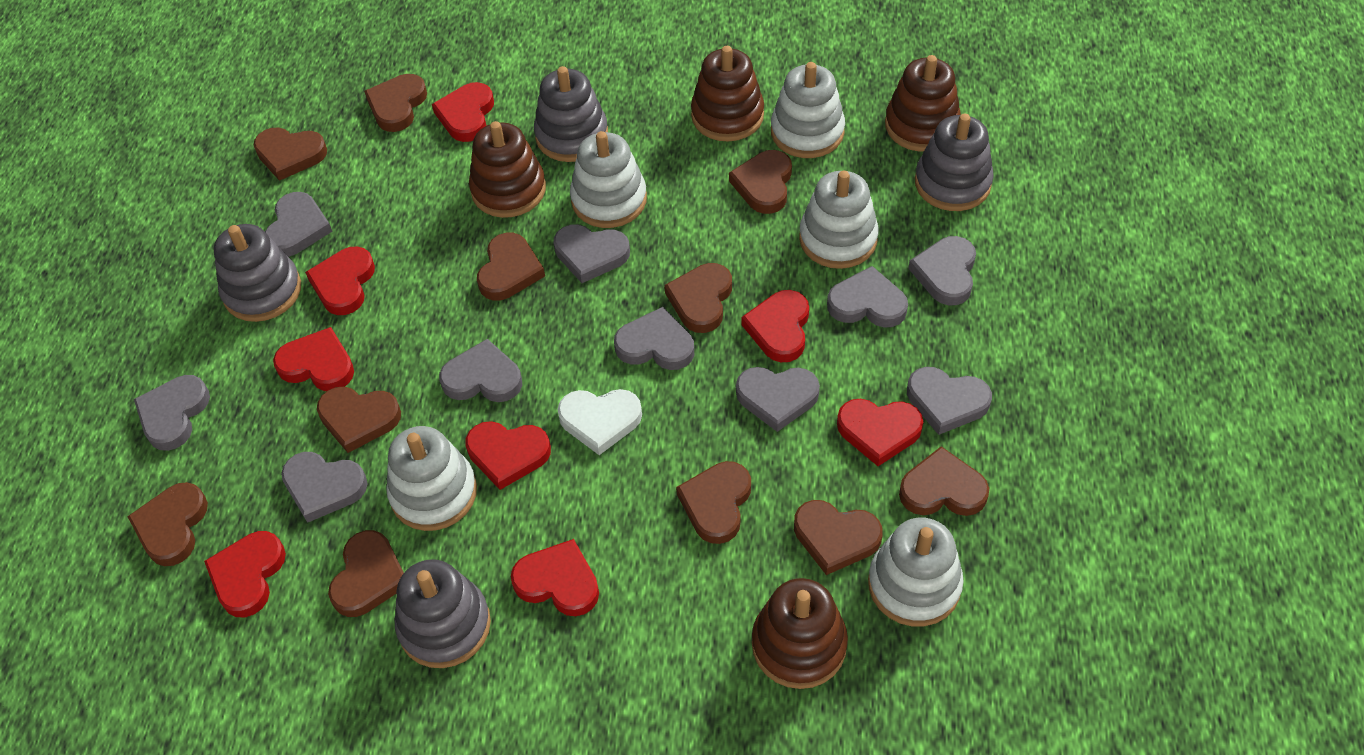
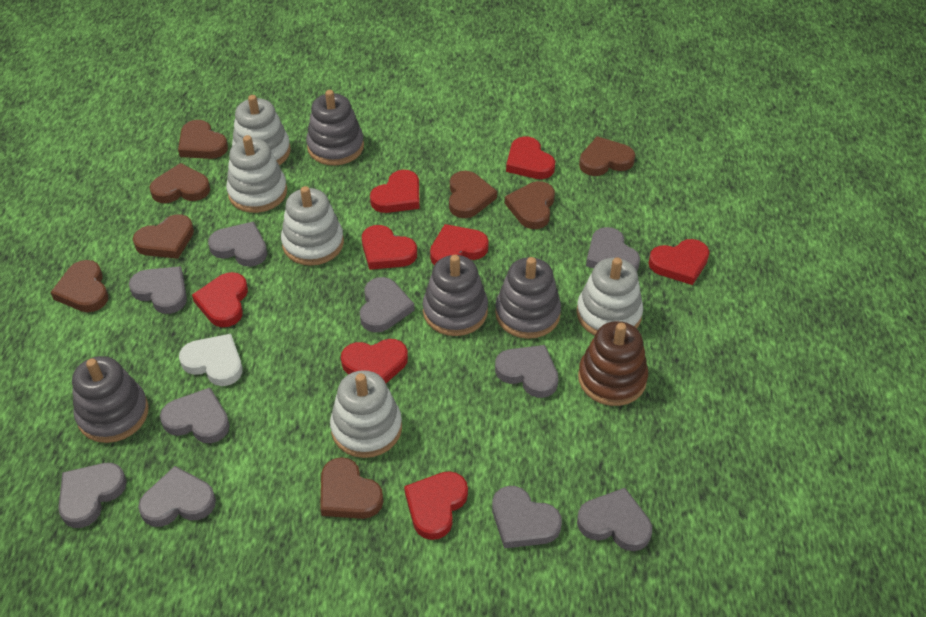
brown heart: [127,482,208,566] [254,128,327,181] [317,387,401,453] [328,530,404,617] [364,74,427,132] [477,233,545,301] [664,263,732,333] [676,461,751,544] [729,150,792,214] [794,500,883,575] [899,446,989,516] = 11 -> [50,260,108,312] [133,214,194,259] [150,163,210,203] [178,120,228,159] [320,457,383,519] [449,171,497,218] [505,181,555,229] [579,136,635,176] = 8
brown stacking toy: [469,121,546,218] [691,46,764,142] [752,578,848,689] [885,55,961,152] = 4 -> [578,321,648,406] = 1

